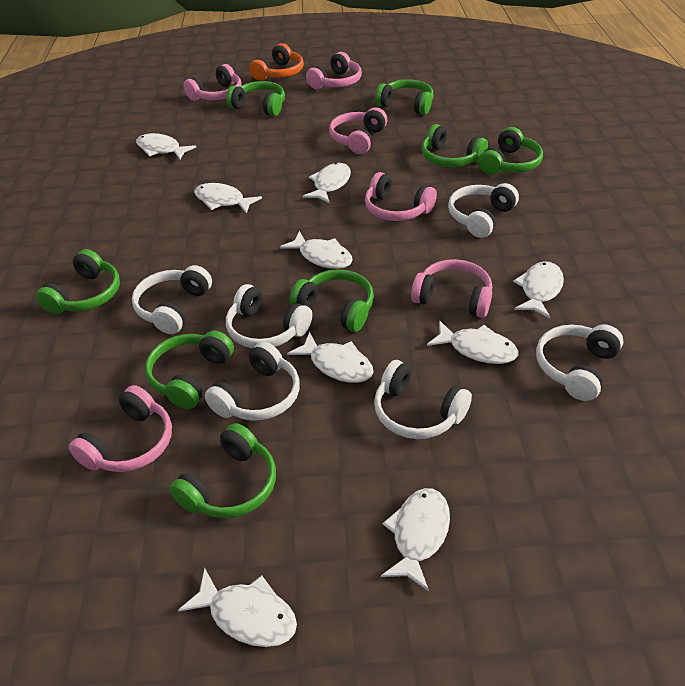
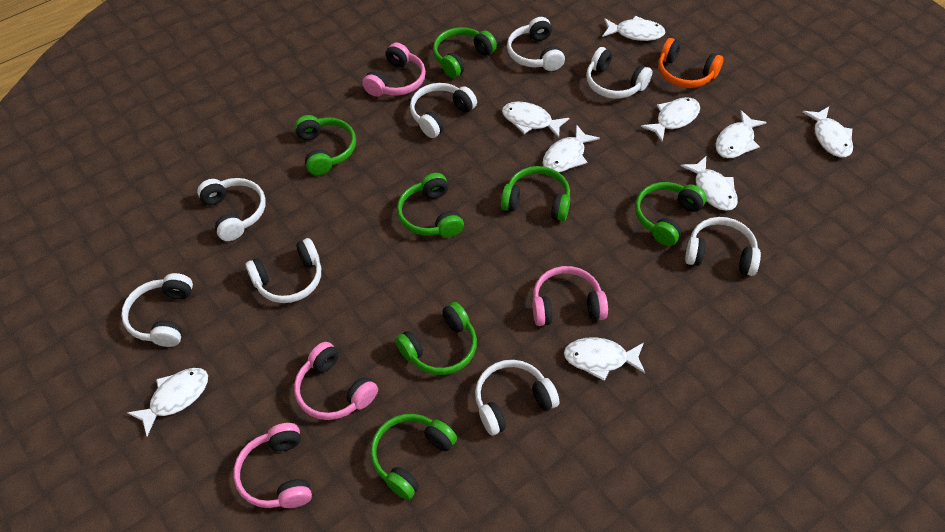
green headphones: [36,249,120,314] [145,330,234,409] [169,423,276,518] [226,81,285,116] [290,269,374,332] [375,79,434,115] [422,124,488,167] [478,127,543,175] = 8 -> [295,115,356,175] [370,414,457,500] [395,302,477,375] [397,173,464,238] [433,27,497,78] [501,166,570,221] [635,182,707,246] = 7
pink headphones: [69,385,172,472] [184,64,242,101] [306,52,362,89] [329,107,387,154] [365,172,437,221] [411,259,492,318] = 6 -> [234,423,312,508] [294,342,378,420] [362,43,426,97] [533,266,608,326] = 4
white headphones: [132,265,212,334] [205,341,300,421] [226,284,312,348] [374,360,472,439] [448,183,519,238] [536,324,624,401] = 6 -> [121,273,193,347] [197,178,266,241] [245,238,321,303] [410,83,477,138] [475,360,559,436] [507,17,565,71] [586,47,652,99] [685,217,761,276] = 8

